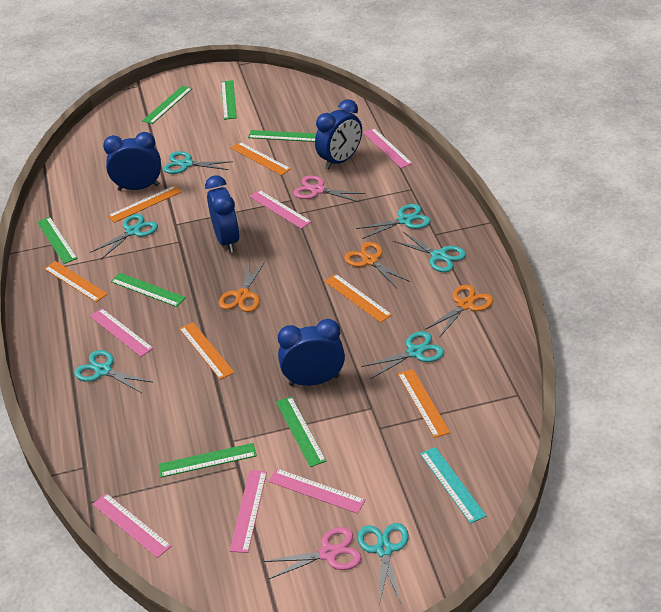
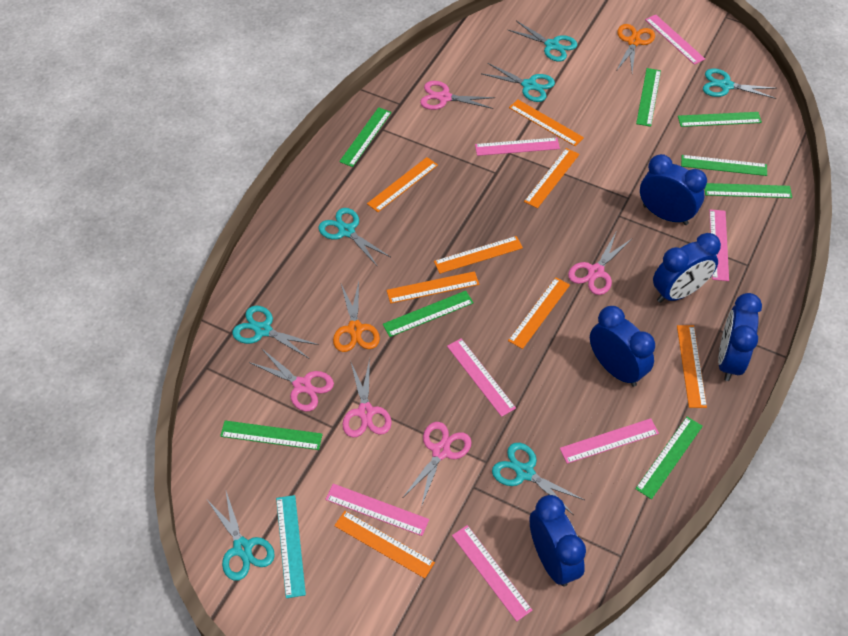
blue clock: [103,132,161,191] [205,175,240,253] [278,319,345,386] [315,99,362,170] = 4 -> [529,495,586,587] [590,306,655,387] [640,154,707,225] [653,233,721,303] [718,293,762,381] = 5
green ruler: [37,217,78,264] [111,273,186,307] [142,86,192,124] [158,443,257,478] [221,80,237,120] [248,130,316,142] [276,396,326,467] = 7 -> [220,421,323,450] [339,107,392,167] [383,291,474,337] [635,417,703,499] [636,68,661,127] [678,112,762,127] [681,155,767,176] [704,183,792,198] = 8
orange ruler: [44,261,108,302] [108,185,181,223] [179,322,234,380] [231,142,291,176] [324,274,392,323] [398,369,450,438] = 6 -> [334,511,435,579] [367,157,438,212] [386,271,479,304] [434,236,523,274] [508,277,570,349] [509,100,584,146] [524,148,579,209] [677,325,707,408] = 8
orange scissors: [219,260,265,312] [344,242,410,288] [425,284,493,338] = 3 -> [333,282,380,352] [617,24,655,72] = 2
pink ruler: [90,308,154,357] [93,493,172,558] [230,470,267,553] [249,190,312,229] [268,469,366,514] [363,128,413,168] = 6 -> [325,484,429,536] [447,338,516,417] [452,525,532,622] [475,138,560,156] [560,418,659,464] [645,15,705,65] [709,209,729,281] = 7
pink scissors: [263,527,362,580] [293,175,365,202] = 2 -> [249,348,334,412] [342,358,392,438] [403,422,472,507] [420,81,495,110] [568,233,632,295] = 5

